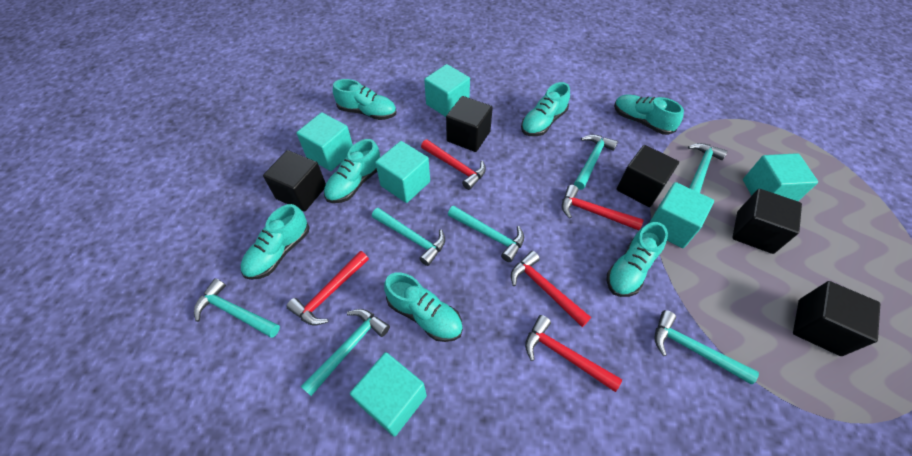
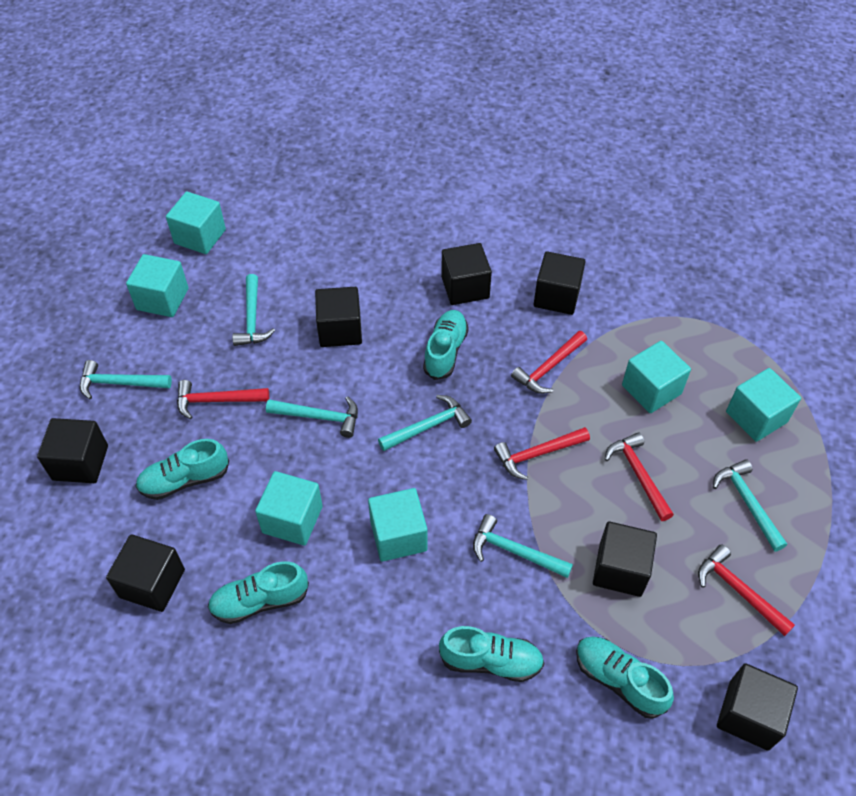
black cube: [263,150,326,211] [446,96,493,152] [616,145,679,207] [732,189,802,254] [793,281,880,356] = 5 -> [37,418,108,483] [106,534,185,612] [315,287,362,347] [441,243,492,305] [534,251,586,315] [593,521,657,597] [717,663,798,751] = 7
turquoise hammer: [194,278,280,338] [301,309,390,396] [372,208,445,266] [448,206,524,262] [574,135,618,190] [654,310,759,384] [688,143,728,193] = 7 -> [80,360,172,399] [232,274,275,346] [266,396,358,438] [378,395,472,451] [473,514,573,578] [713,459,787,551] = 6
turquoise shoe: [241,204,310,280] [324,139,380,203] [333,79,396,120] [384,272,463,342] [521,82,570,136] [607,222,668,297] [614,94,684,135] = 7 -> [135,439,229,500] [208,561,309,624] [423,310,469,380] [439,626,544,682] [576,637,674,719] = 5

